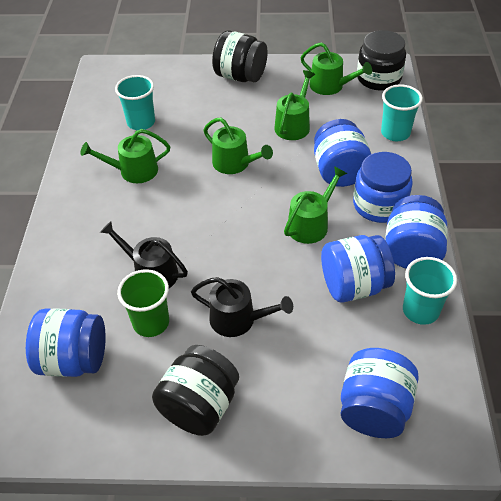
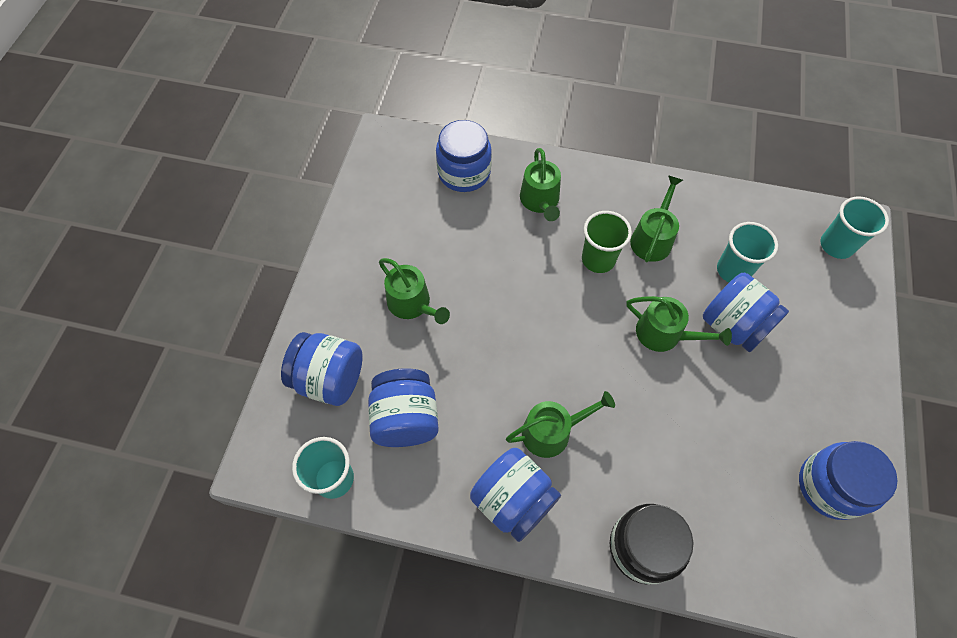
black jar: [152,345,239,436] [212,30,267,82] [357,30,406,90] = 3 -> [609,504,694,585] = 1
black watering can: [100,221,188,288] [191,277,293,337] = 2 -> none = 0

